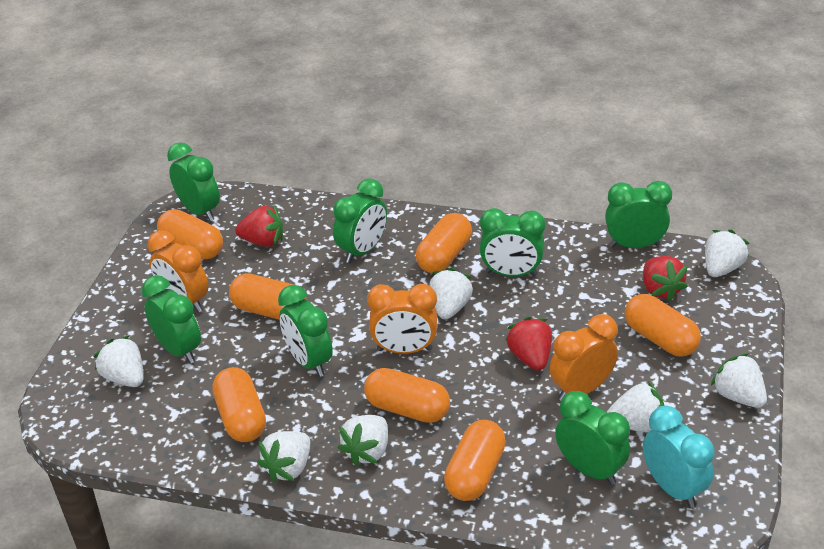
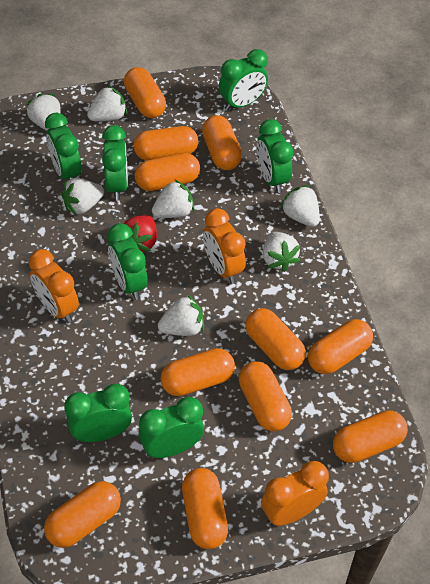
orange capsule: [157,209,223,260] [212,367,266,442] [229,273,306,320] [364,368,450,423] [416,213,472,273] [444,420,506,501] [625,294,701,357] = 7 -> [44,481,121,548] [124,67,166,118] [134,126,198,161] [135,153,200,191] [161,348,235,396] [182,468,228,549] [202,115,242,170] [239,361,292,432] [245,308,306,370] [308,319,373,374] [333,410,408,463] = 11
red strawberry: [235,206,283,247] [505,317,552,371] [643,256,688,301] = 3 -> [124,215,157,252] = 1
turquoise clock: [643,406,714,508] = 1 -> none = 0

